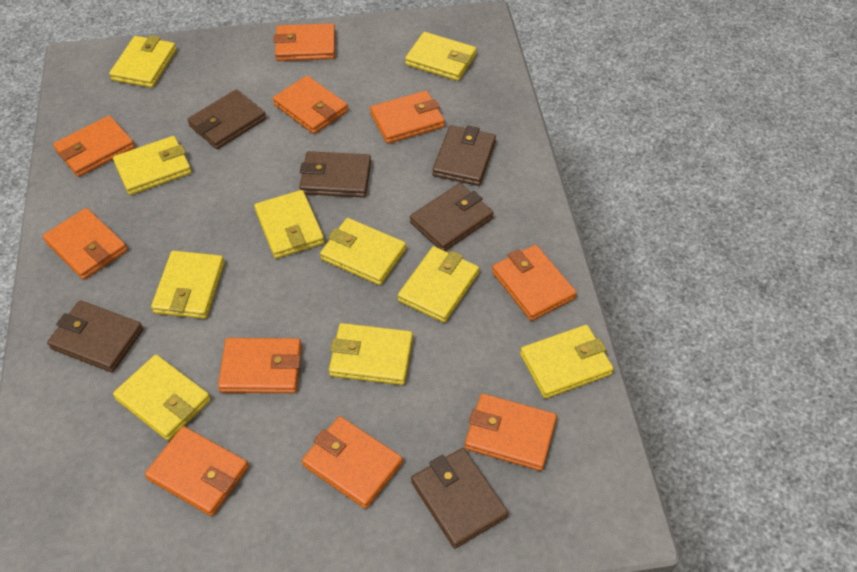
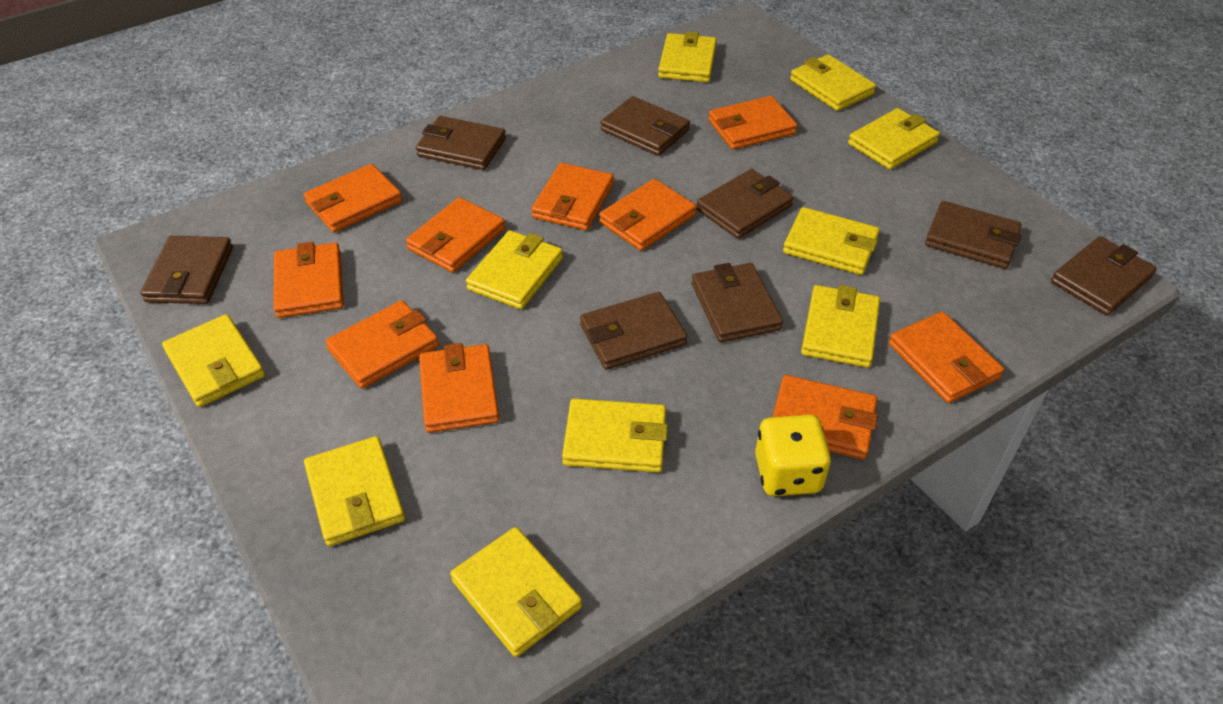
brown wallet: [47,300,143,372] [187,89,266,149] [299,151,371,198] [410,183,494,251] [411,448,508,548] [432,125,496,186] = 6 -> [140,236,233,304] [416,116,506,170] [580,292,687,370] [601,96,690,156] [691,263,783,342] [697,169,794,239] [925,201,1022,269] [1051,236,1157,316] = 8
yellow dice: none = 0 -> [755,415,831,496] = 1

